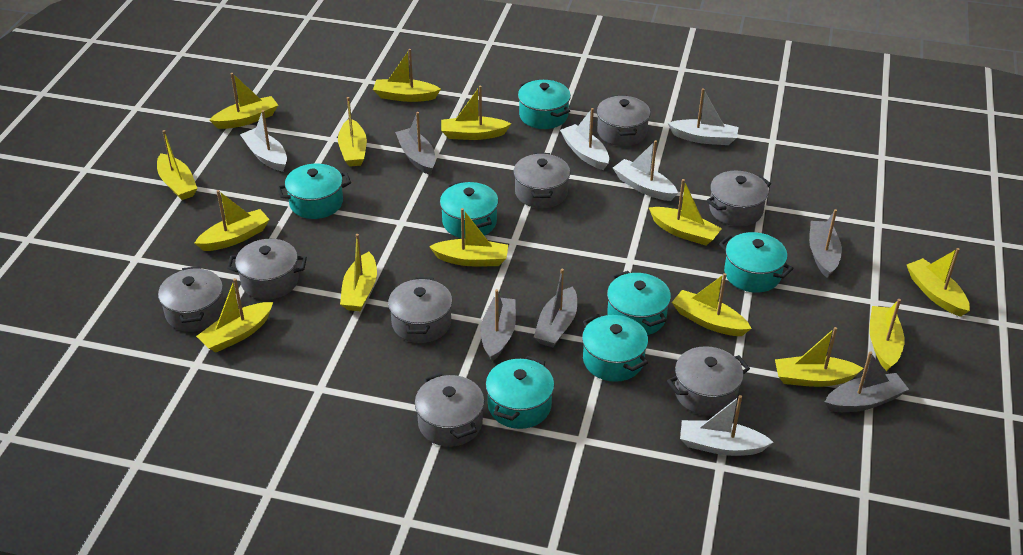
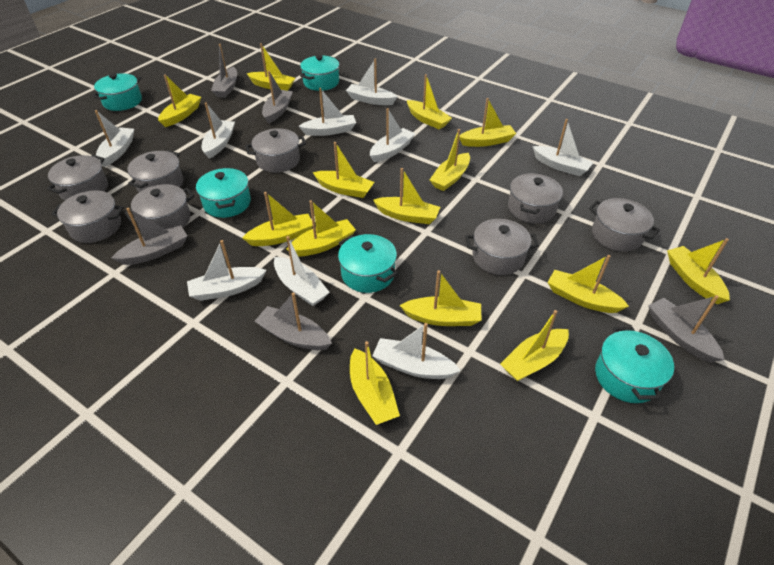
turquoise pot: [277,163,351,219] [440,181,498,238] [486,356,554,429] [518,80,571,129] [582,314,648,382] [607,271,671,335] [719,232,794,293] = 7 -> [92,73,142,111] [196,167,251,218] [300,55,339,91] [338,234,398,293] [595,327,674,403] = 5
white boat: [240,110,287,172] [560,108,609,170] [613,140,678,201] [668,88,739,145] [680,395,773,456] = 5 -> [95,110,134,167] [187,240,266,301] [202,102,235,159] [274,236,330,306] [299,88,356,136] [346,58,397,105] [370,108,415,162] [372,323,461,379] [532,119,593,176] = 9

